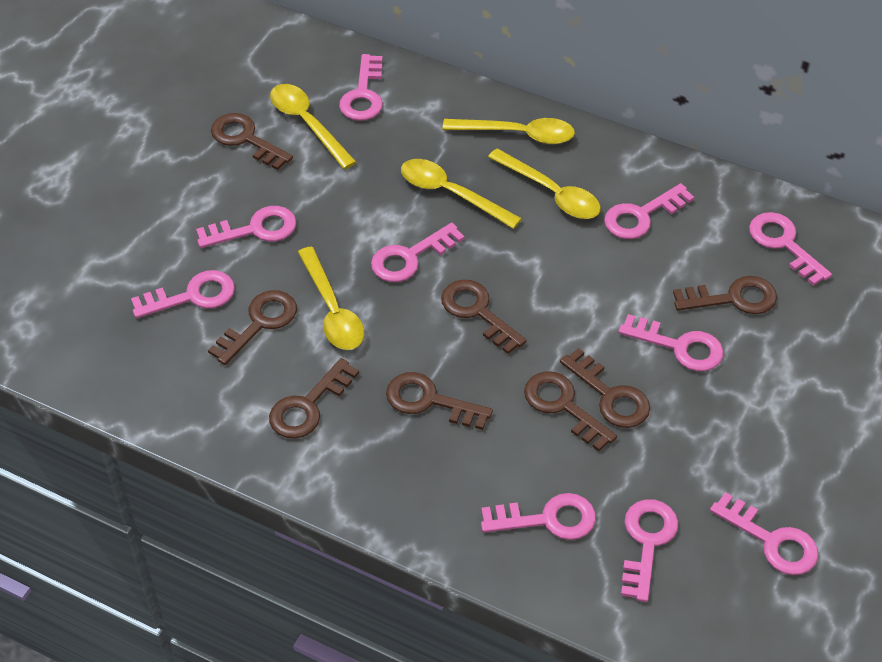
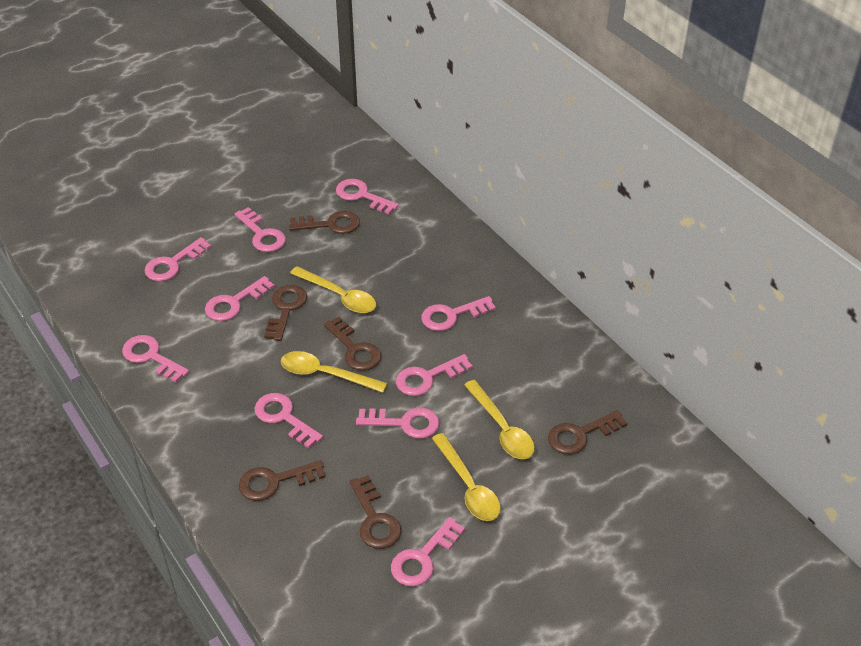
brown key: [208,290,297,365] [211,113,293,170] [269,358,359,438] [386,372,493,430] [441,279,527,354] [524,371,617,451] [560,348,650,428] [673,276,777,314] = 8 -> [239,460,325,501] [264,285,307,341] [289,211,360,234] [324,317,381,371] [350,475,401,549] [548,410,627,455] = 6
yellow spoon: [270,84,356,169] [298,247,364,350] [401,159,522,229] [442,118,575,144] [488,148,601,219] = 5 -> [281,351,387,393] [290,266,376,313] [432,433,501,521] [464,380,535,459] = 4

